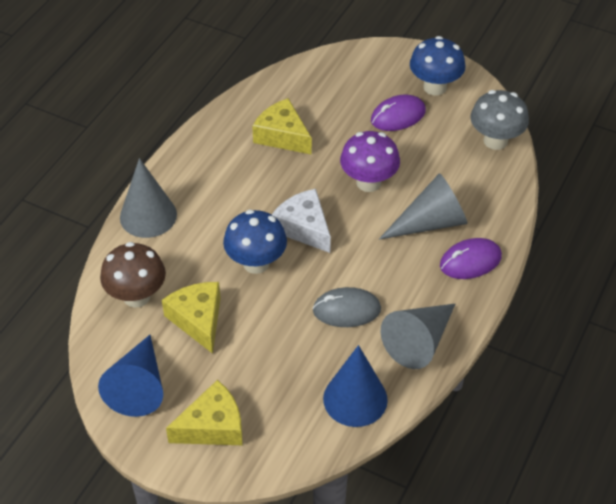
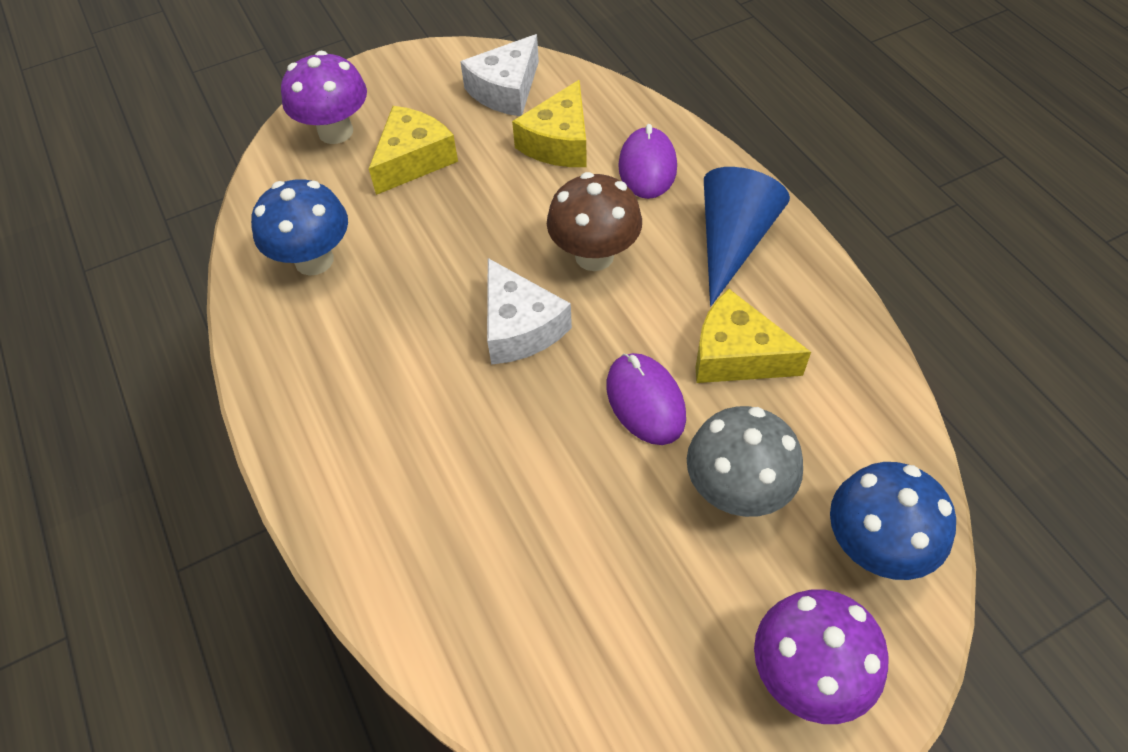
blue cone: [98,335,163,417] [323,345,388,427] = 2 -> [704,167,790,306] = 1
grey cone: [120,158,177,238] [379,173,467,240] [380,304,455,369] = 3 -> none = 0
grey mouse: [312,287,381,327] = 1 -> none = 0
purple mushroom: [340,131,400,192] = 1 -> [281,51,367,144] [754,589,889,724] = 2
white cheese: [272,189,331,253] = 1 -> [460,34,539,116] [487,258,572,365] = 2

